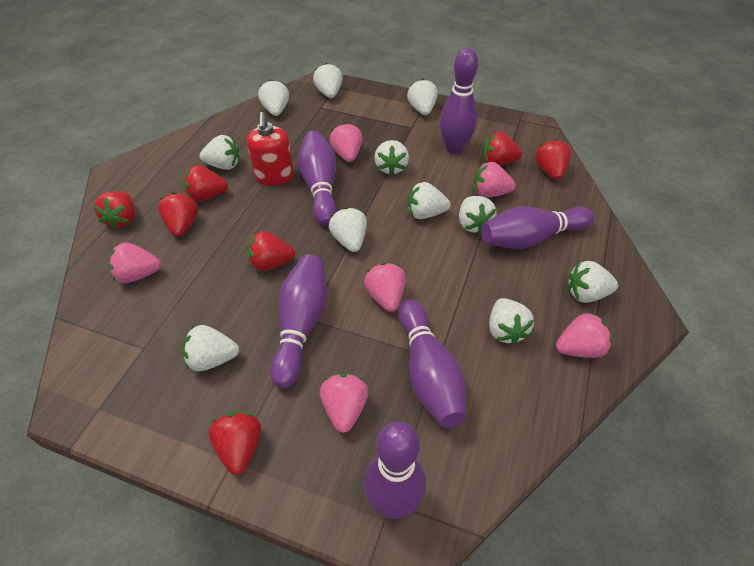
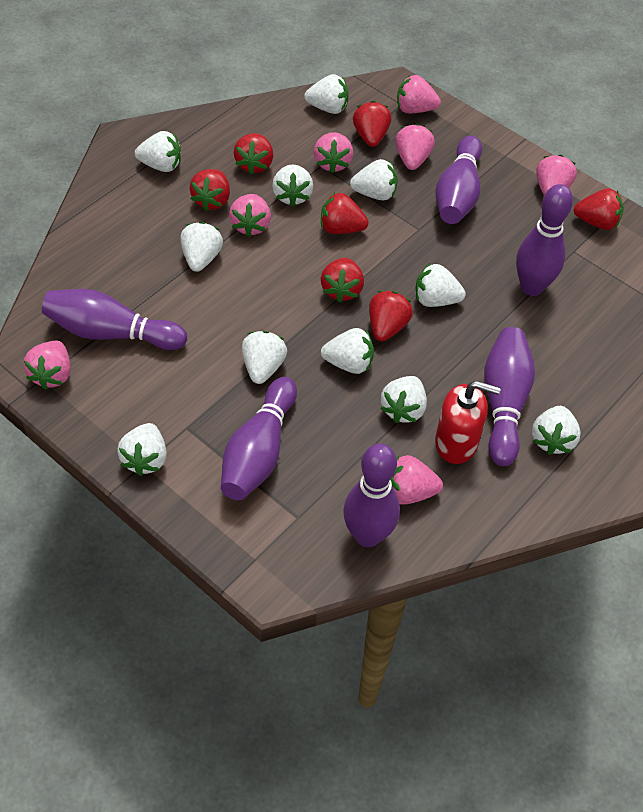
pink strawberry: [108,242,161,283] [320,373,369,433] [329,123,363,162] [364,263,405,312] [474,162,516,198] [556,312,612,358] = 6 -> [24,341,71,390] [229,194,271,237] [314,132,353,173] [391,455,443,504] [395,124,435,170] [397,75,441,113] [536,155,577,195] = 7

